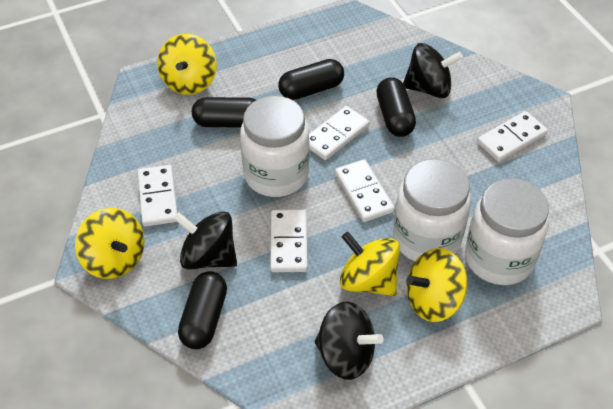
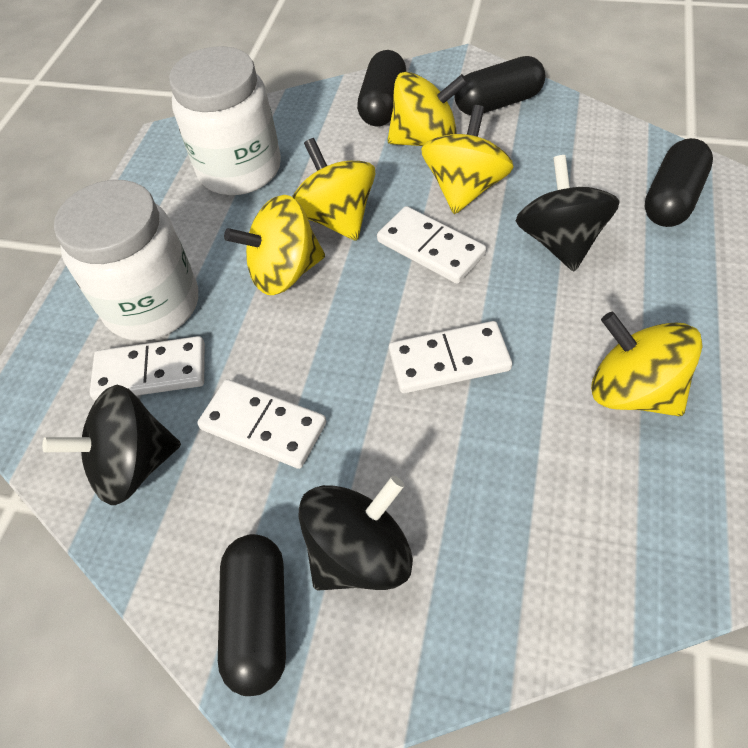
white domino: [138,165,178,226] [270,209,308,272] [309,106,369,160] [335,159,395,222] [477,111,548,162] = 5 -> [90,336,205,401] [197,379,326,469] [377,206,486,284] [389,321,512,393] = 4
white jar: [240,96,309,197] [393,159,471,261] [465,178,549,285] = 3 -> [54,180,198,341] [169,46,281,195] = 2
yellow spinning top: [75,208,145,279] [157,34,217,95] [340,232,400,296] [406,248,467,322] = 4 -> [224,195,325,295] [292,138,375,241] [387,72,468,146] [421,105,514,214] [591,312,703,416] = 5

